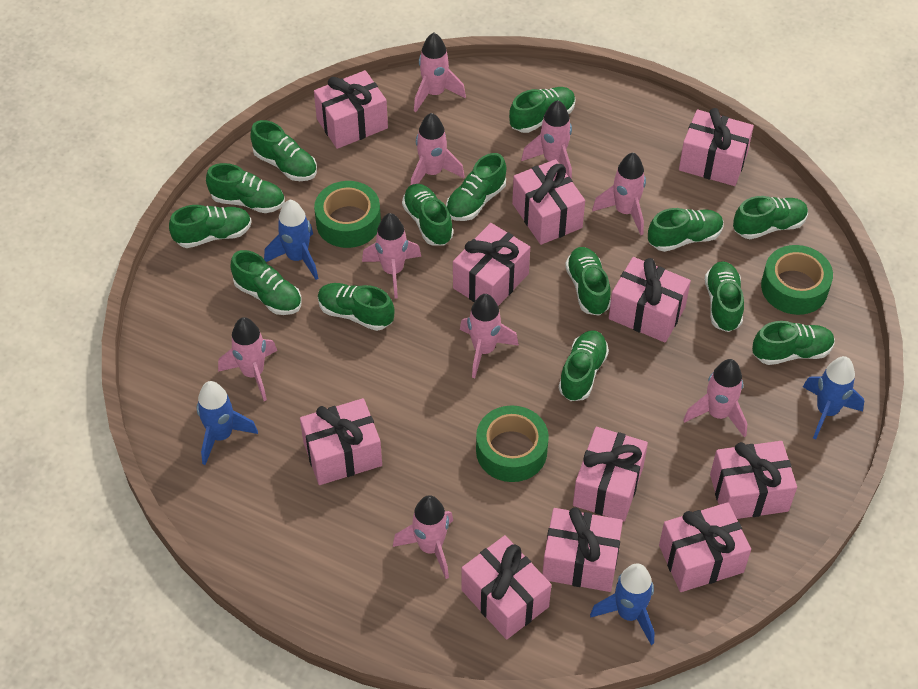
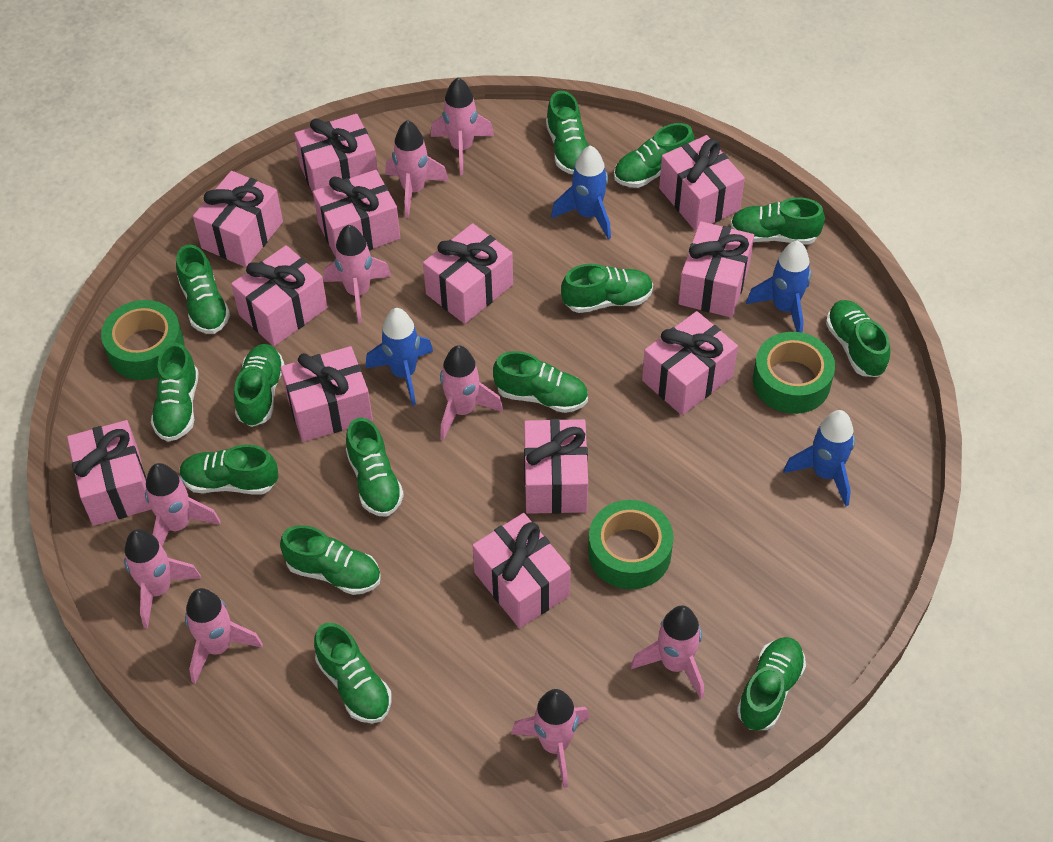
pink gift: [300,398,382,485] [314,70,388,149] [453,223,530,306] [462,535,551,640] [512,159,585,245] [542,507,623,592] [573,427,648,522] [609,257,691,343] [659,502,751,592] [679,108,754,186] [710,441,797,519] = 11 -> [67,420,152,526] [193,171,283,267] [231,245,328,346] [280,346,373,442] [294,114,378,193] [313,170,400,257] [423,223,513,324] [472,513,571,628] [524,419,588,514] [642,311,738,415] [659,135,745,231] [678,221,754,318] = 12

